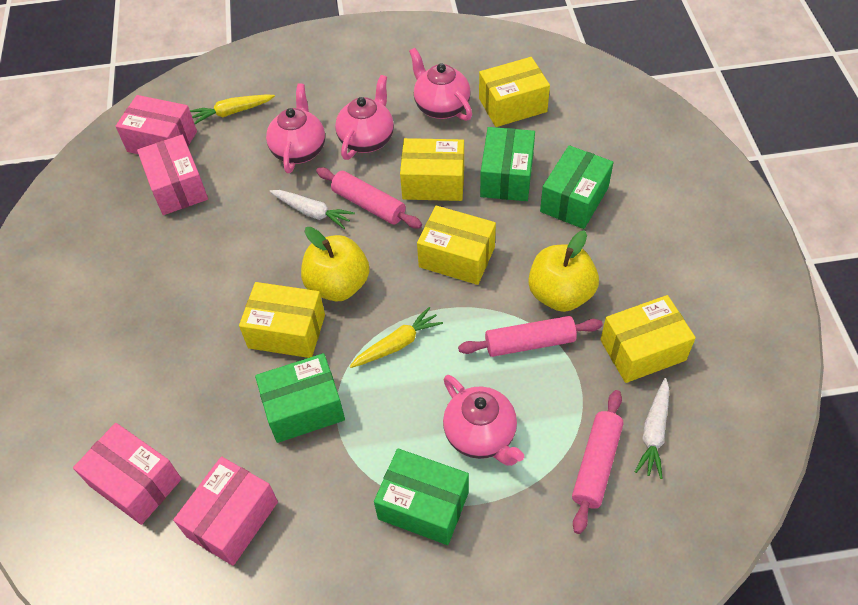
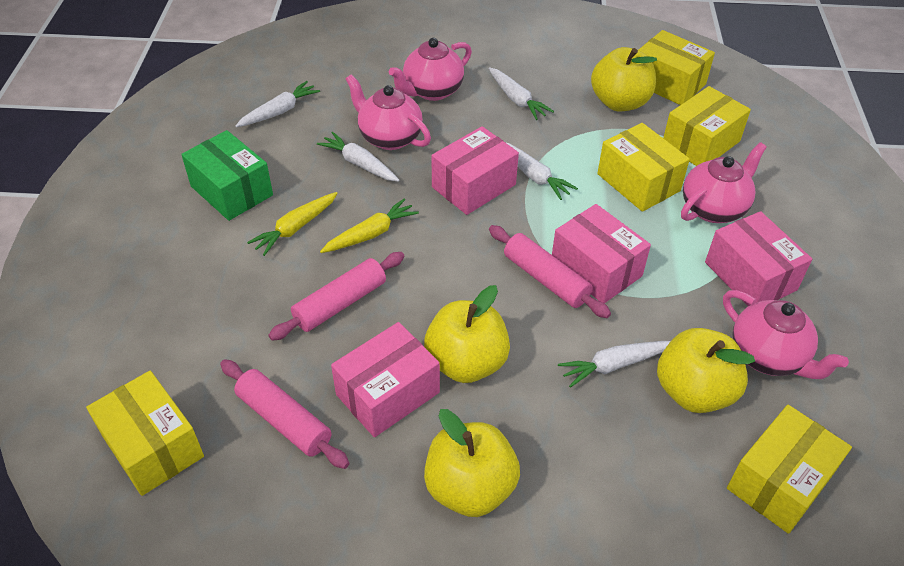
green box: [255,353,345,443] [374,448,469,545] [480,127,535,201] [540,145,614,229] = 4 -> [181,130,273,221] = 1
white carrot: [269,190,355,229] [635,378,669,479] = 2 -> [235,81,320,127] [317,132,399,182] [488,67,554,120] [505,142,578,200] [558,341,671,388] = 5
yellow apple: [301,227,369,301] [528,230,599,312] = 2 -> [424,285,510,383] [424,409,520,517] [591,47,657,111] [657,328,755,413] = 4

